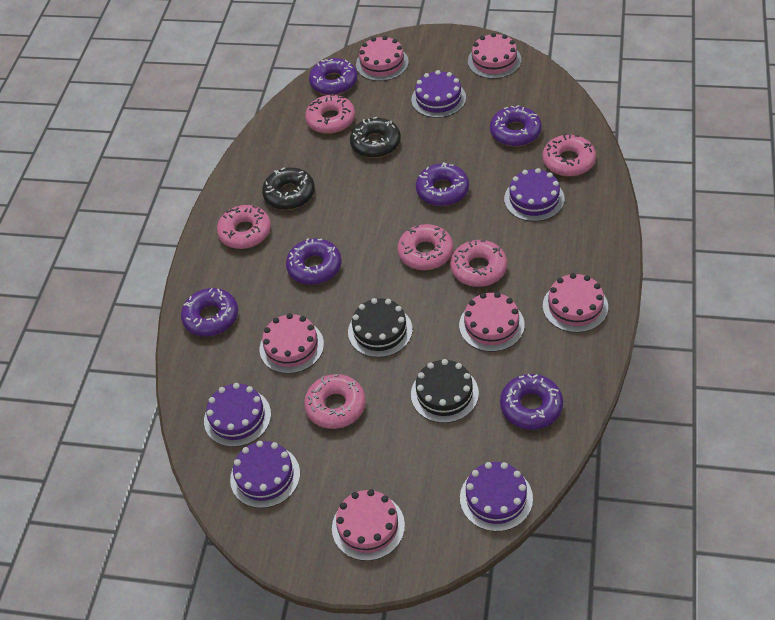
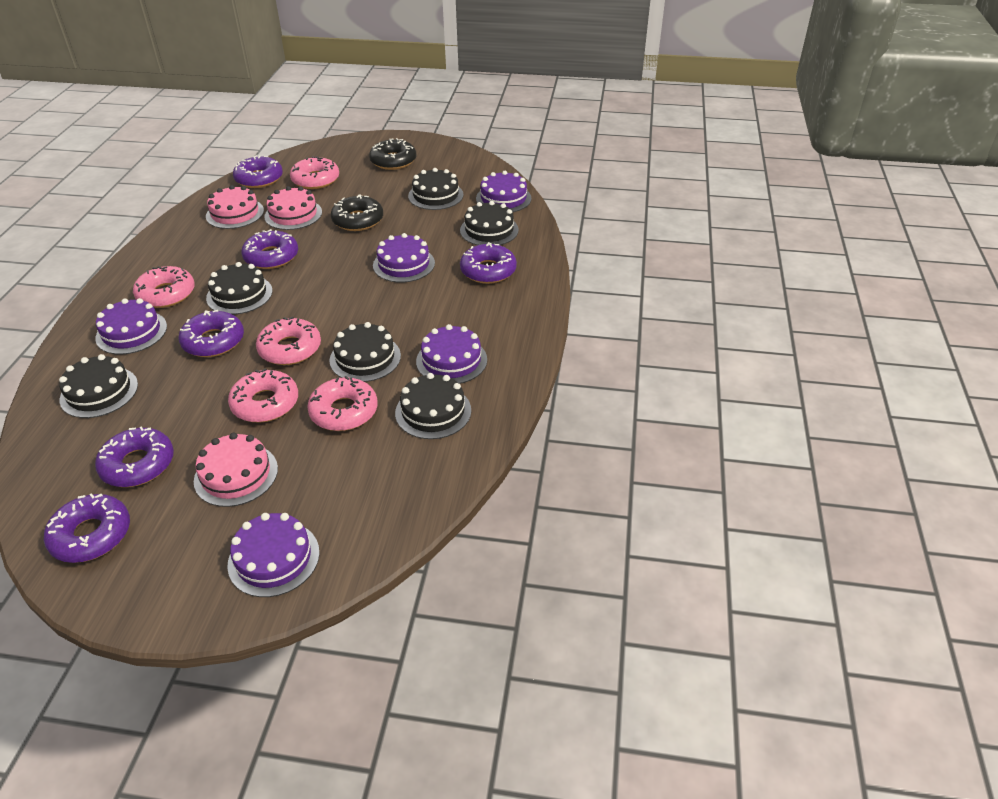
black cake: [348,298,412,357] [411,359,479,423] = 2 -> [59,354,138,418] [206,262,272,315] [329,322,401,382] [395,373,471,439] [408,168,464,210] [460,201,519,245] = 6
pink cake: [260,313,324,374] [332,489,405,561] [356,36,409,81] [459,292,525,352] [468,33,521,79] [543,273,608,333] = 6 -> [194,433,278,507] [206,185,264,229] [264,186,322,230] = 3
pink donut: [217,205,271,249] [304,374,366,429] [305,94,355,134] [398,224,453,270] [450,240,507,287] [543,133,596,176] = 6 -> [133,266,195,308] [228,368,298,422] [256,317,321,365] [290,156,339,189] [307,376,378,431] = 5

